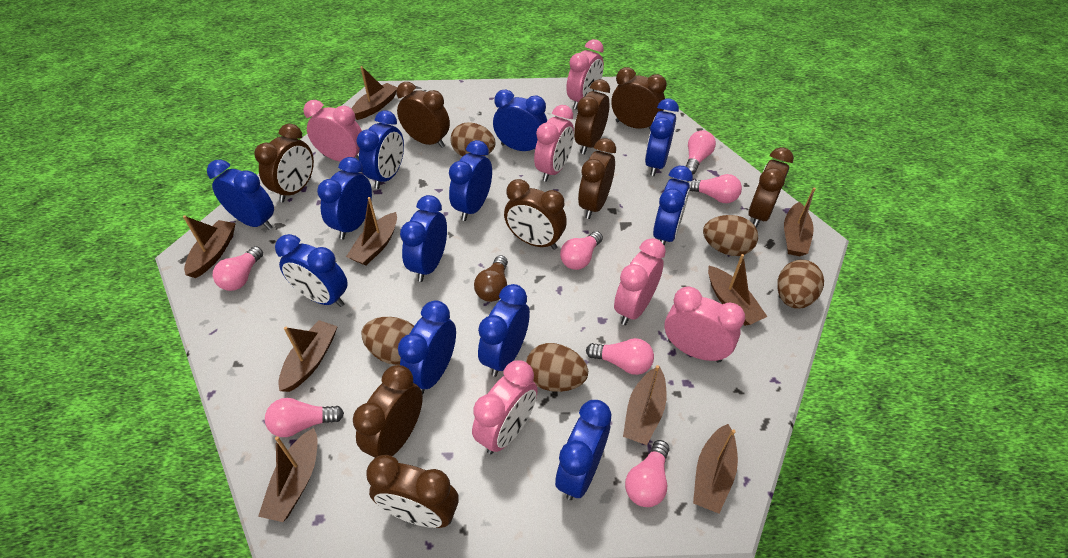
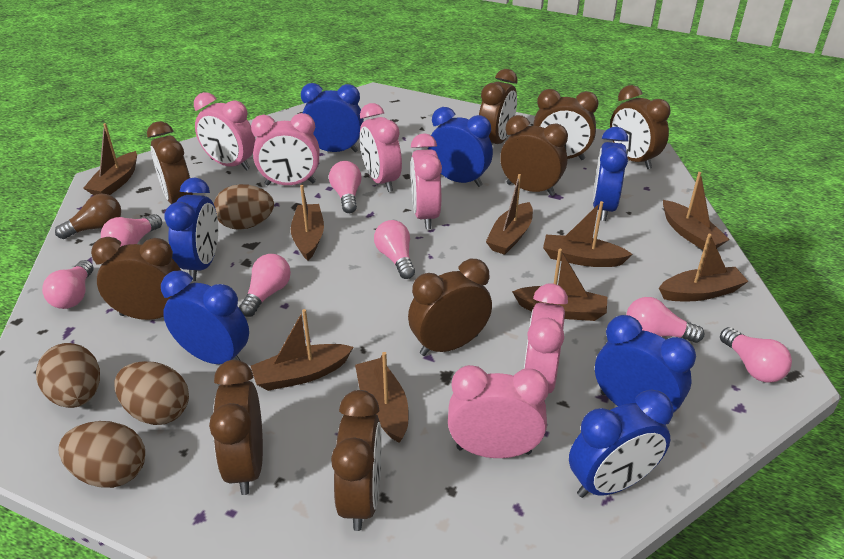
blue clock: [207,160,274,230] [275,234,348,307] [317,157,372,239] [356,111,404,189] [398,300,456,395] [400,195,447,282] [449,140,492,221] [478,284,530,377] [493,90,547,151] [555,400,612,500] [645,98,679,176] [653,166,693,245] = 12 -> [161,270,249,364] [164,178,218,281] [301,83,364,152] [428,107,493,187] [569,390,673,498] [593,127,628,221] [595,315,696,413] = 7
brown egg: [362,317,414,365] [451,122,496,156] [526,343,588,392] [703,215,758,256] [777,260,824,309] = 5 -> [36,343,100,408] [59,421,145,488] [114,361,189,425] [214,184,274,230] = 4

